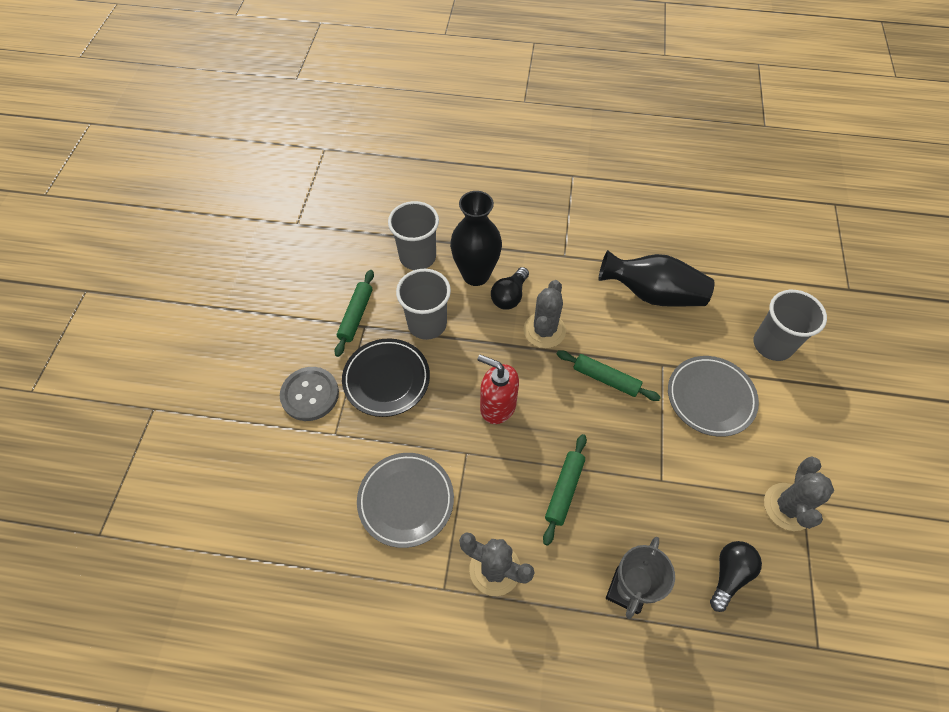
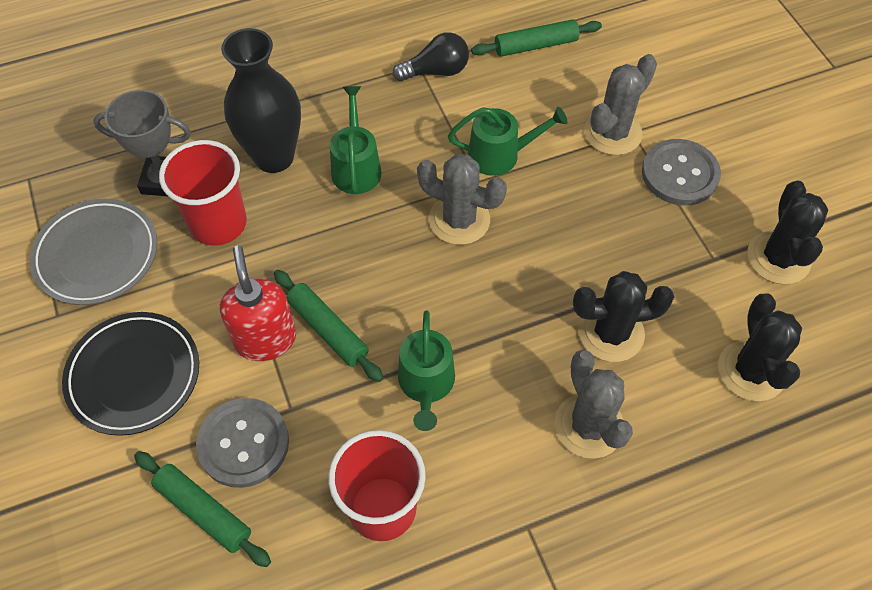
black cactus: none = 0 -> [573,271,674,362] [718,294,802,401] [748,181,828,284] = 3
black light bulb: [491,267,529,309] [710,541,762,612] = 2 -> [393,32,469,81] = 1
black vase: [450,191,502,286] [598,250,715,307] = 2 -> [221,28,301,173] = 1
green watering can: none = 0 -> [330,86,382,194] [398,310,455,431] [448,107,568,176] = 3
grey button: [280,367,339,421] = 1 -> [196,398,289,488] [642,139,721,206] = 2
grey cup: [388,201,439,270] [396,269,451,340] [753,290,827,361] = 3 -> none = 0
grey plate: [357,453,454,548] [668,356,759,437] = 2 -> [30,199,157,305] = 1
red cup: none = 0 -> [159,140,247,246] [328,430,426,541] = 2

